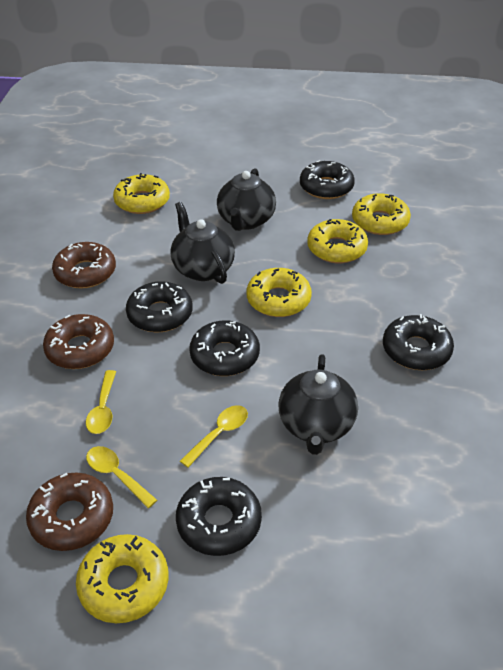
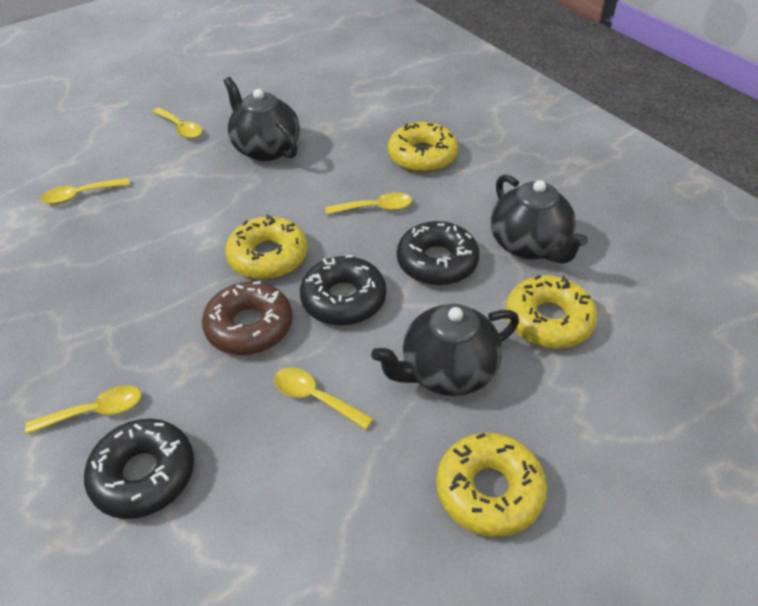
black donut: [126,281,193,332] [176,477,262,556] [189,320,260,376] [300,160,355,199] [383,314,454,370] = 5 -> [84,419,194,519] [300,255,386,326] [397,221,479,286] = 3
brown donut: [26,473,113,551] [43,314,114,369] [52,242,116,289] = 3 -> [202,281,293,355] = 1
yellow donut: [76,534,168,623] [113,173,170,214] [247,268,312,317] [307,219,368,263] [352,193,411,235] = 5 -> [225,214,307,279] [388,122,458,173] [437,433,547,537] [506,275,597,349] = 4
yellow spoon: [86,370,116,434] [86,446,157,508] [180,405,248,468] = 3 -> [25,385,141,435] [41,178,130,204] [153,108,202,139] [274,367,374,430] [325,192,412,215] = 5

